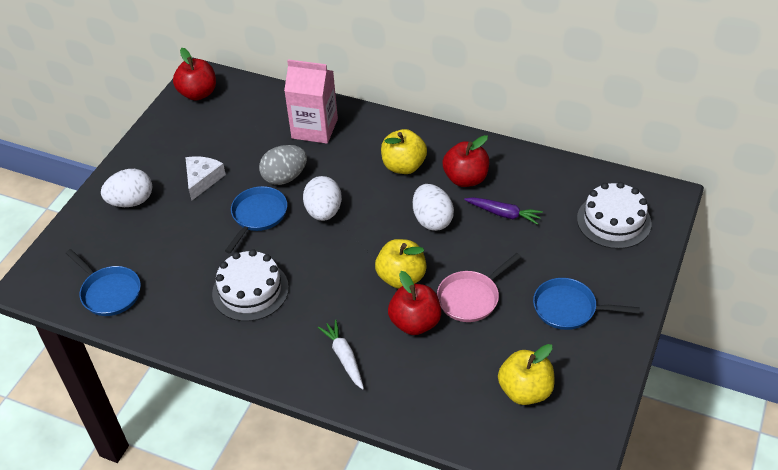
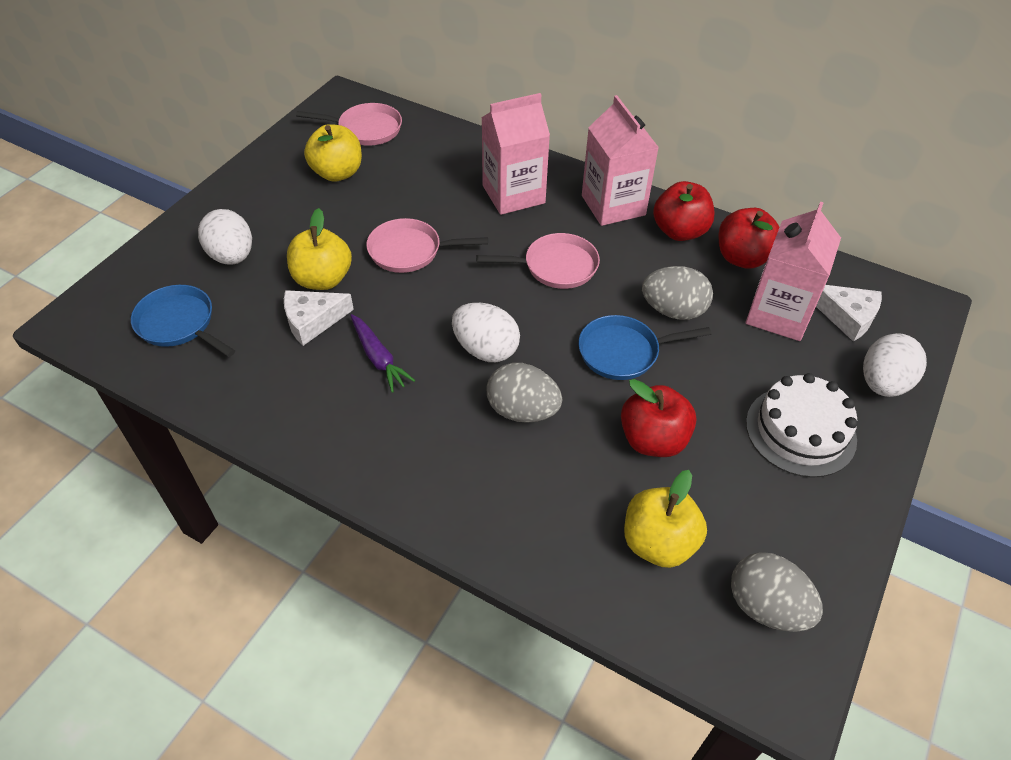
blue pan: [66,249,141,316] [225,186,287,253] [533,278,640,330] = 3 -> [131,285,235,357] [578,315,711,380] = 2
grey egg: [259,145,307,185] = 1 -> [487,363,562,423] [642,266,713,320] [731,552,823,632] = 3
pink carton: [284,59,338,144] = 1 -> [481,93,550,215] [582,95,659,226] [746,202,841,341] = 3
pink pan: [437,253,521,322] = 1 -> [296,103,402,146] [366,218,488,273] [476,233,600,289] = 3
white cake: [212,249,289,321] [577,182,652,249] = 2 -> [746,373,858,478] = 1
white carrot: [318,320,364,390] = 1 -> none = 0
white cheese: [185,156,226,201] = 1 -> [284,290,354,346] [816,285,882,341] = 2

